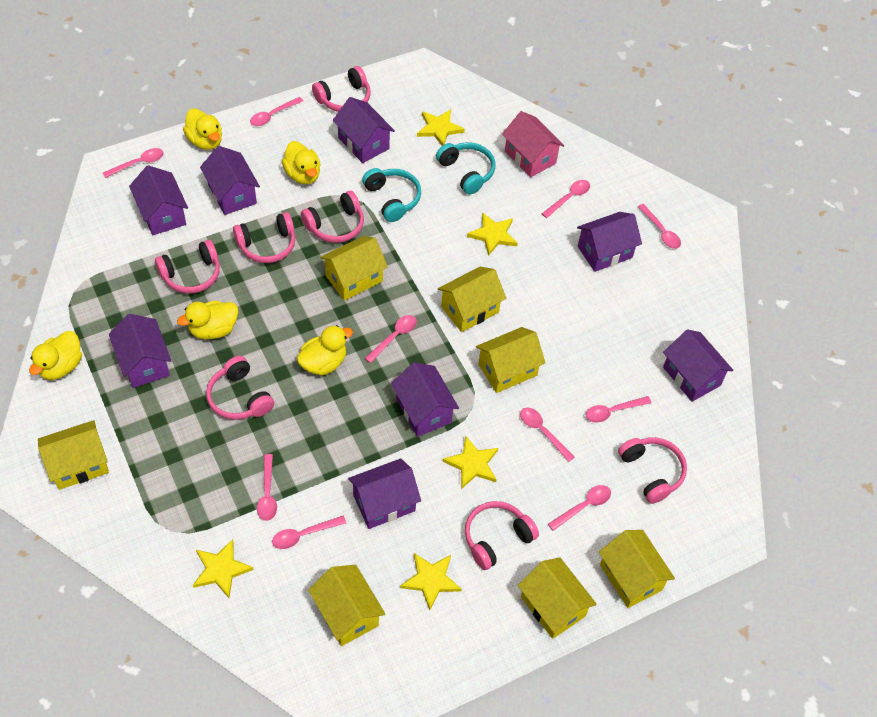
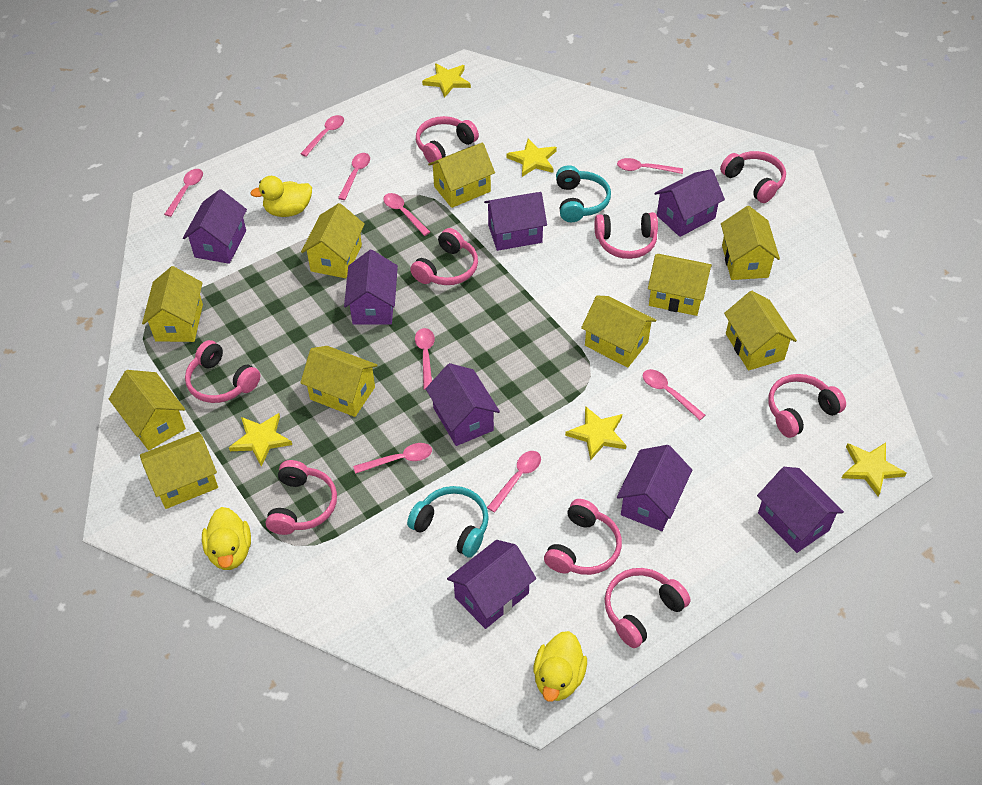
pink headphones: [155,240,220,294] [206,356,274,420] [233,212,295,263] [301,191,364,243] [312,66,371,112] [465,501,539,570] [618,437,687,504] = 7 -> [185,340,260,403] [266,460,337,535] [410,228,478,285] [416,116,479,165] [544,499,622,575] [595,212,658,259] [604,568,691,648] [720,151,786,203] [768,374,846,438] = 9
pink house: [502,111,565,177] = 1 -> none = 0
pink spoon: [103,148,164,178] [250,97,303,126] [257,454,277,521] [272,516,346,549] [365,315,417,363] [520,408,574,462] [542,180,590,218] [548,485,611,531] [586,396,652,422] [638,204,681,249] = 10 -> [164,169,203,217] [300,115,344,157] [338,153,370,200] [353,443,432,474] [383,193,430,236] [415,328,435,390] [487,451,541,513] [617,158,683,174] [643,369,705,420] = 9
yellow duck: [29,331,82,380] [177,301,238,340] [183,109,222,150] [282,141,320,184] [297,325,353,376] = 5 -> [202,507,251,570] [250,176,312,217] [533,631,587,702] = 3
yellow house: [38,420,109,490] [308,565,385,646] [320,236,388,301] [438,267,506,332] [476,327,546,393] [518,557,597,639] [599,530,675,608] = 7 -> [109,370,186,451] [140,432,218,509] [142,266,203,342] [300,346,378,417] [301,203,365,278] [428,143,495,208] [581,296,656,368] [648,254,712,316] [721,206,780,280] [724,291,797,370] = 10

